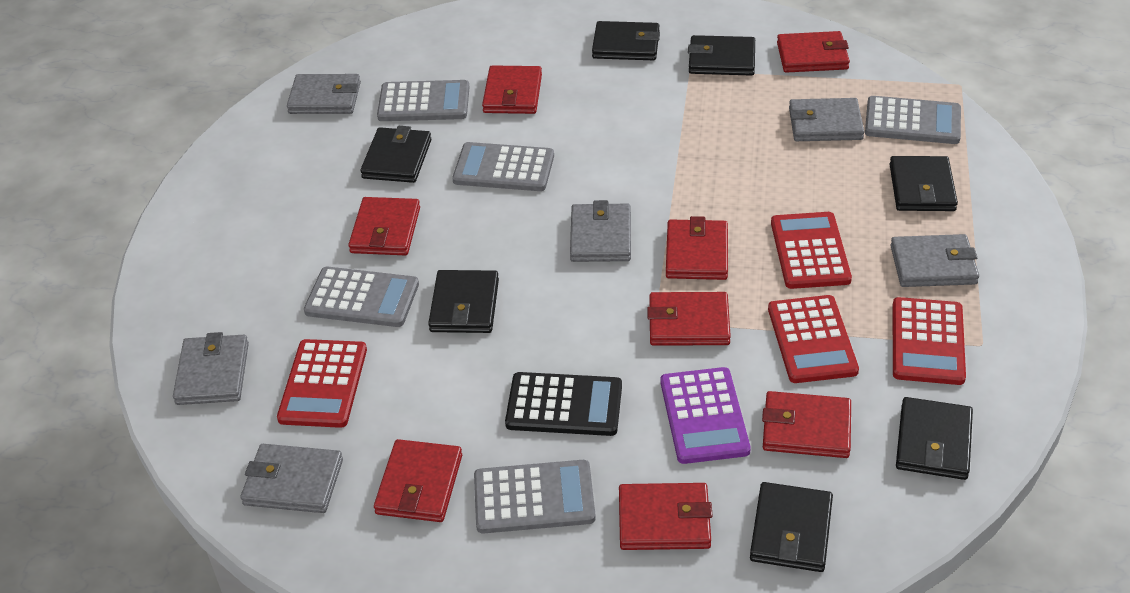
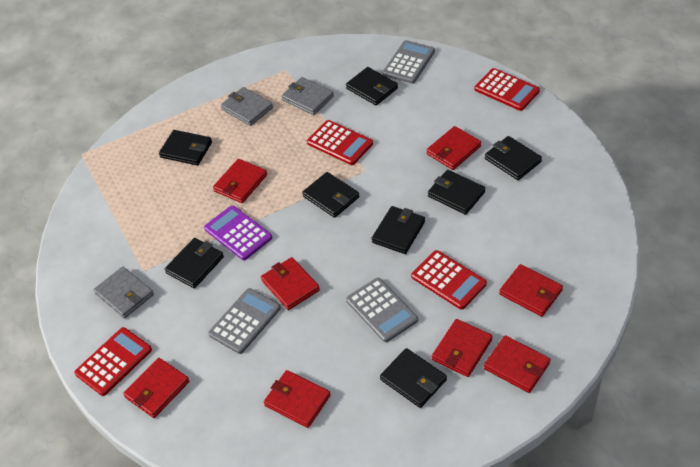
black calculator: [505,372,622,436] = 1 -> none = 0
black wallet: [360,126,432,183] [428,270,499,333] [592,21,660,60] [688,35,755,76] [750,482,833,572] [890,156,958,211] [896,397,973,480] = 7 -> [159,130,212,165] [165,238,224,288] [302,172,359,218] [346,67,398,105] [371,206,425,254] [380,348,447,408] [428,170,485,215] [485,136,542,180] = 8
grey calculator: [304,267,419,327] [377,80,470,121] [452,142,554,191] [474,460,596,534] [865,96,961,144] = 5 -> [208,288,281,354] [346,278,418,342] [383,40,435,84] = 3
grey wallet: [173,332,249,405] [241,444,343,513] [287,74,361,114] [570,200,631,262] [789,98,865,141] [890,234,979,287] = 6 -> [93,266,154,318] [221,87,273,126] [282,77,334,115] = 3

